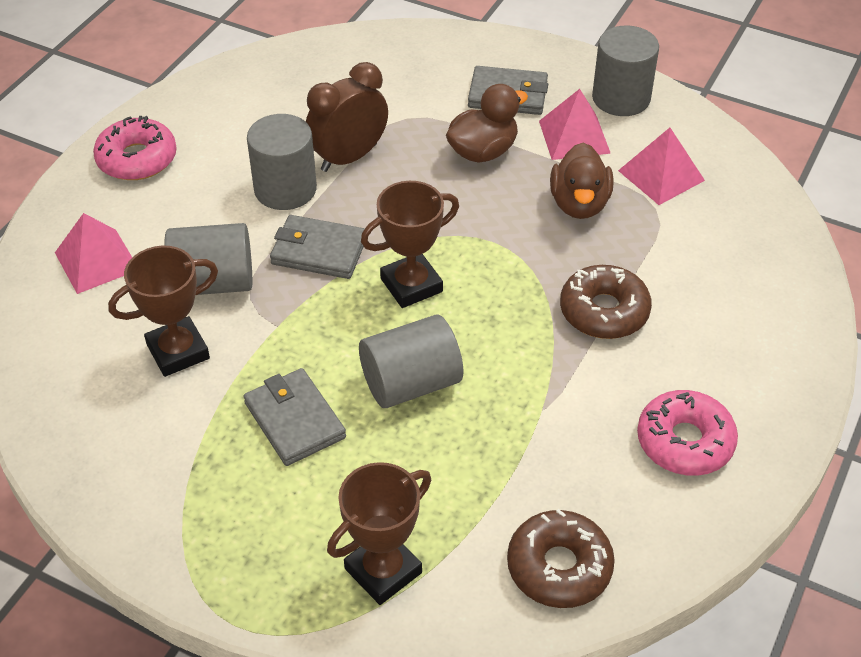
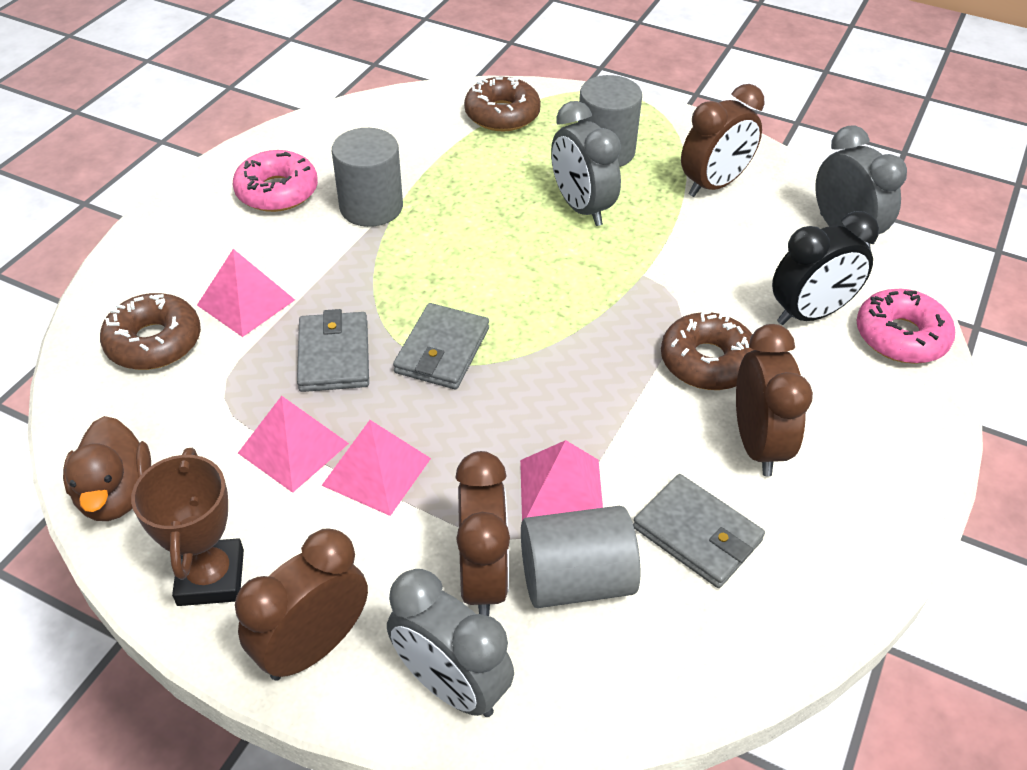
black clock: none = 0 -> [772,211,879,325] = 1
brown clock: [306,62,388,172] = 1 -> [235,528,368,681] [455,451,510,616] [681,84,764,197] [736,324,813,476] = 4
brown donut: [507,509,615,608] [560,265,652,339] = 2 -> [100,293,201,370] [464,77,541,132] [661,310,753,390] = 3
brown duck: [446,84,528,163] [550,143,614,219] = 2 -> [63,416,151,521] = 1
brown trophy: [108,245,218,377] [327,462,431,605] [361,181,459,308] = 3 -> [131,448,244,606] = 1
grey clock: none = 0 -> [387,569,514,717] [551,101,621,226] [815,125,907,249] = 3
grey cylinder: [164,223,252,295] [247,114,317,210] [359,314,463,408] [592,25,659,116] = 4 -> [332,128,403,227] [521,506,640,608] [578,75,642,167] = 3
pink pyramid: [55,213,132,294] [539,89,611,160] [618,128,705,205] = 3 -> [197,249,295,337] [238,396,349,493] [321,420,431,516] [520,440,603,520] = 4

